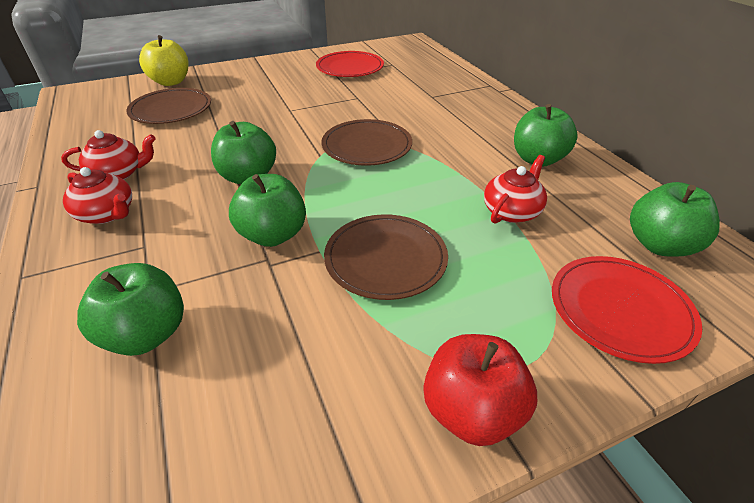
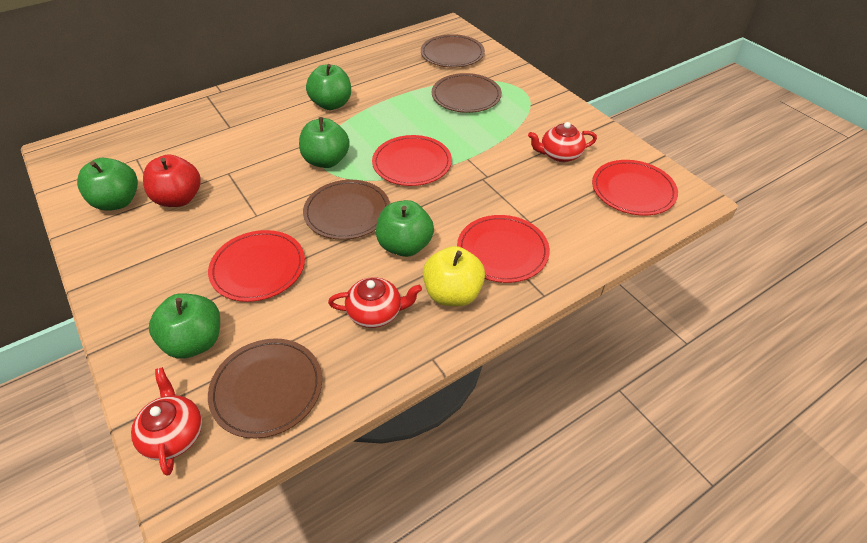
brown plate: [126,88,211,124] [322,119,412,166] [324,214,448,300] = 3 -> [208,338,322,438] [303,180,390,240] [421,34,485,67] [432,73,502,113] = 4
red plate: [316,51,384,77] [552,256,702,364] = 2 -> [208,230,305,302] [372,135,452,186] [457,215,550,283] [592,160,678,216] = 4

